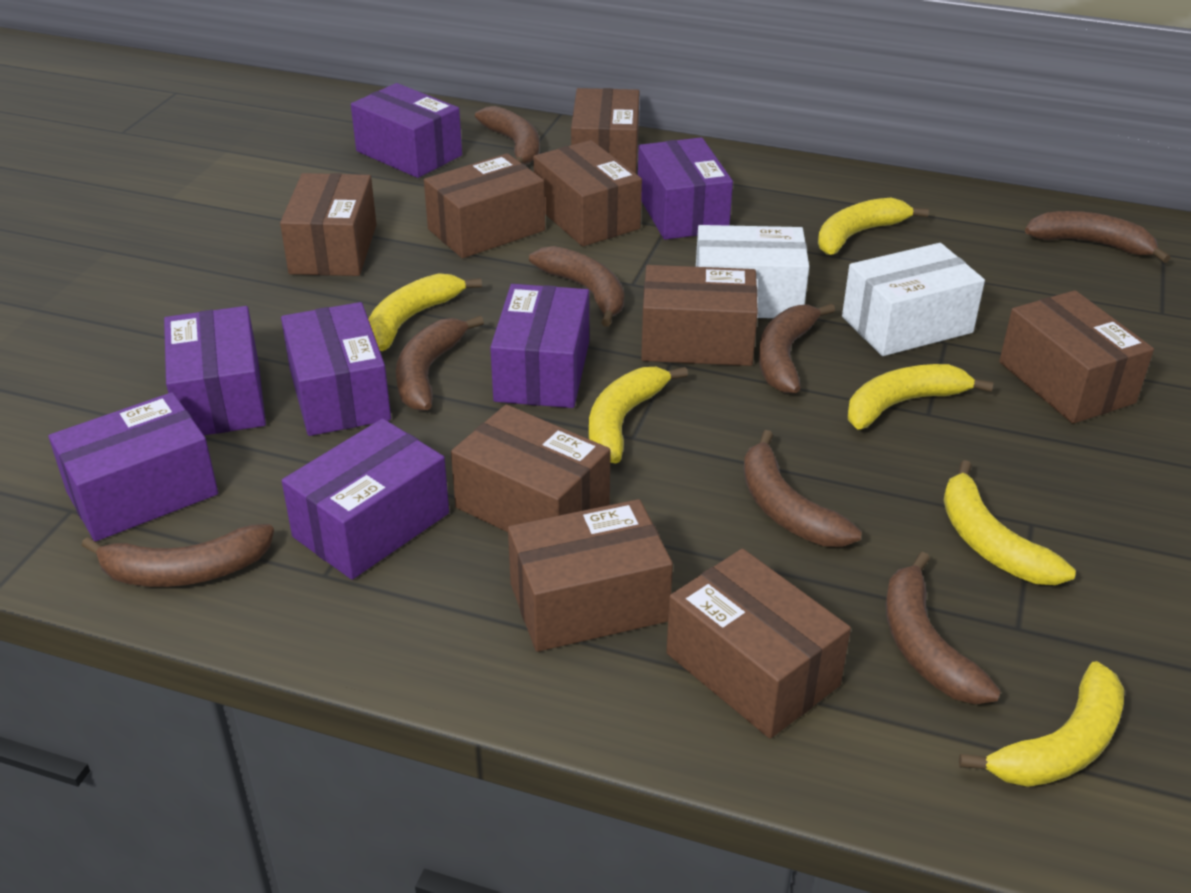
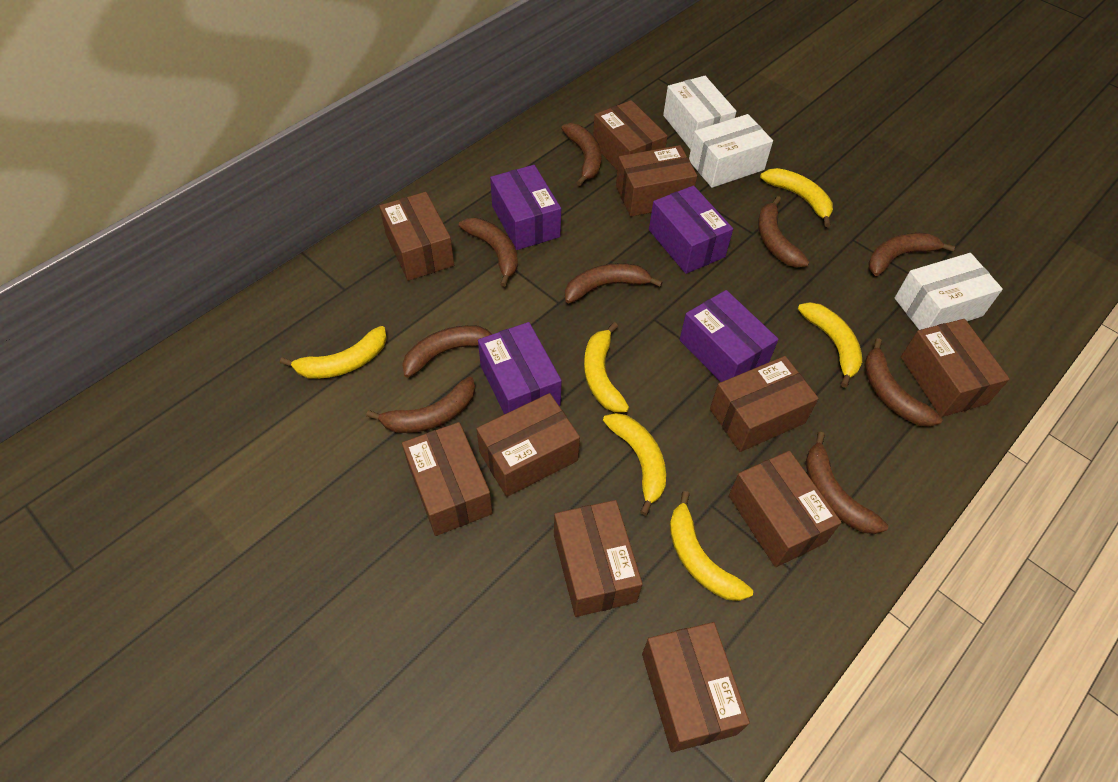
brown banana: [82,524,274,587] [396,316,484,411] [475,106,540,164] [529,246,624,327] [744,430,862,547] [759,303,835,393] [886,552,1001,704] [1025,211,1171,263] = 8 -> [366,377,475,433] [402,325,492,378] [459,218,518,287] [561,123,602,186] [565,263,663,303] [758,196,809,268] [806,432,888,534] [864,338,942,427] [868,233,955,276] = 9
brown box: [280,173,377,276] [424,153,545,258] [451,405,611,532] [508,499,673,652] [533,140,642,246] [571,88,639,174] [641,265,758,366] [666,548,851,739] [999,290,1154,424] = 9 -> [379,192,454,281] [402,422,493,536] [476,393,580,497] [554,500,643,617] [593,100,667,170] [616,145,697,216] [642,622,750,752] [710,356,819,452] [729,451,842,567] [901,319,1010,417] = 10
purple box: [49,392,218,541] [164,306,266,435] [281,302,391,436] [282,418,449,580] [351,83,462,178] [490,284,589,408] [638,137,733,240] = 7 -> [478,322,562,414] [490,165,561,250] [649,186,733,274] [680,290,779,382] = 4
white box: [696,225,809,318] [842,243,985,356] = 2 -> [663,76,736,150] [689,114,773,188] [895,253,1003,330] = 3

